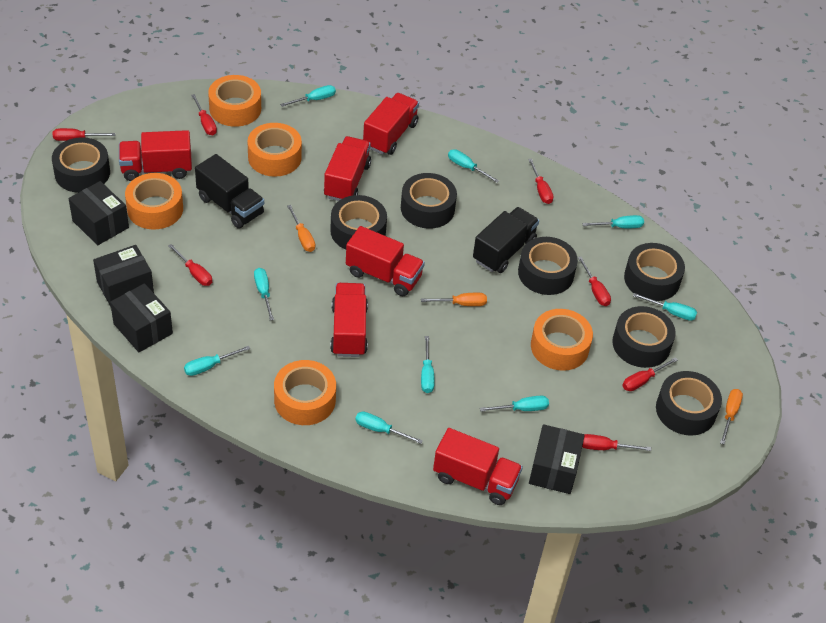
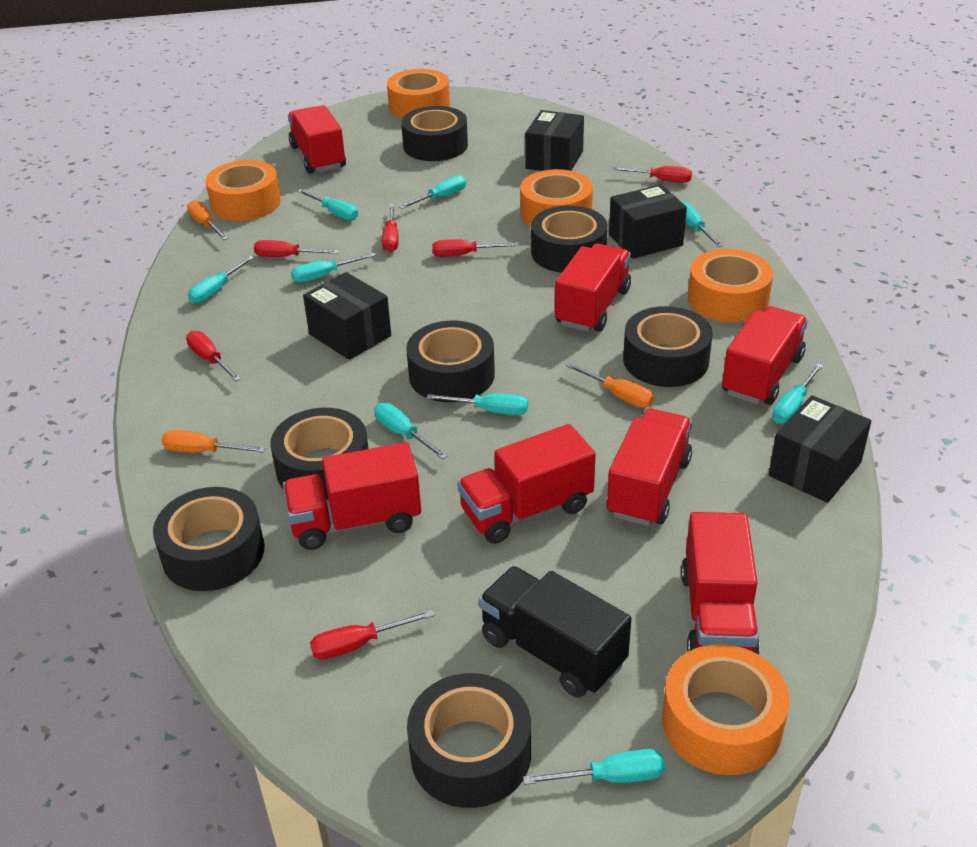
black truck: [195,154,264,229] [473,207,539,273] = 2 -> [479,566,631,698] = 1
red screwdriver: [53,128,115,141] [168,244,212,286] [191,94,217,135] [528,158,553,204] [578,257,611,306] [582,434,651,451] [623,357,678,391] = 7 -> [186,331,241,381] [254,240,339,257] [310,610,434,660] [382,204,399,252] [432,239,518,257] [613,166,692,183] = 6
red truck: [119,130,192,181] [324,136,371,201] [330,283,368,357] [346,226,425,296] [363,93,419,155] [433,428,523,505] = 6 -> [283,442,421,550] [288,105,346,174] [457,424,596,544] [555,244,631,332] [606,409,692,526] [681,512,760,655] [722,306,808,405] = 7

